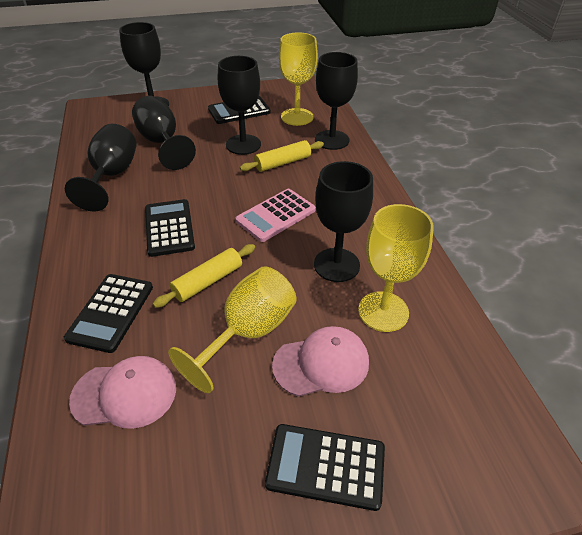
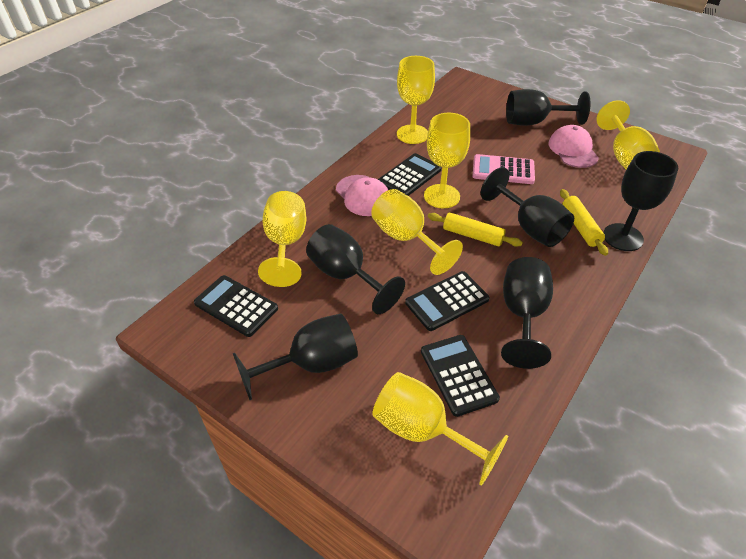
yellow goblet: [168,266,296,393] [279,32,318,126] [358,204,434,332] = 3 -> [258,191,306,287] [371,189,463,275] [372,372,508,486] [397,56,435,144] [424,113,470,208] [596,100,660,169] = 6

